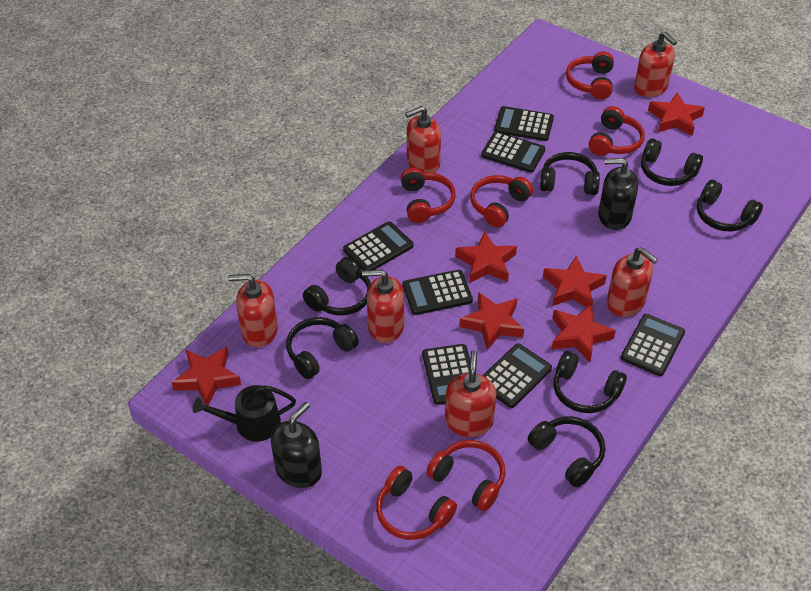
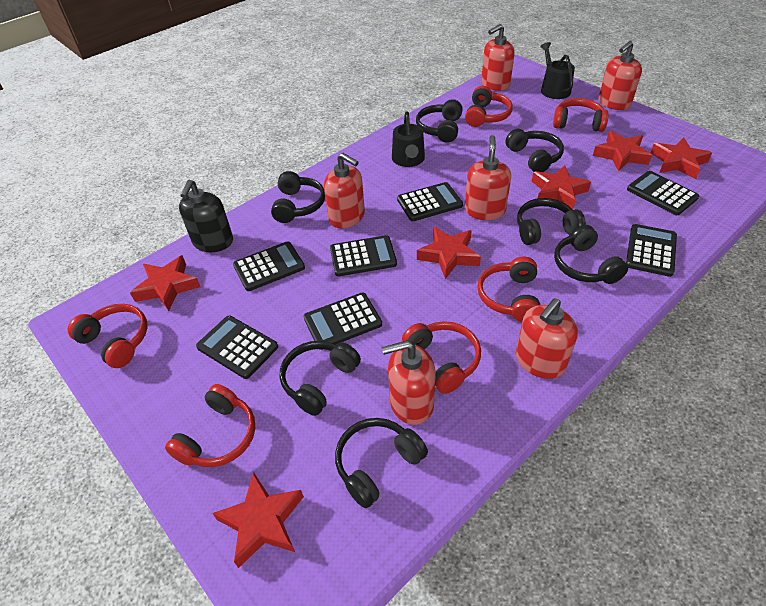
black soap dispenser: [271,402,322,488] [598,158,638,230] = 2 -> [179,180,233,252] = 1
black watering can: [193,385,296,442] = 1 -> [392,111,425,167] [540,42,575,99] = 2

